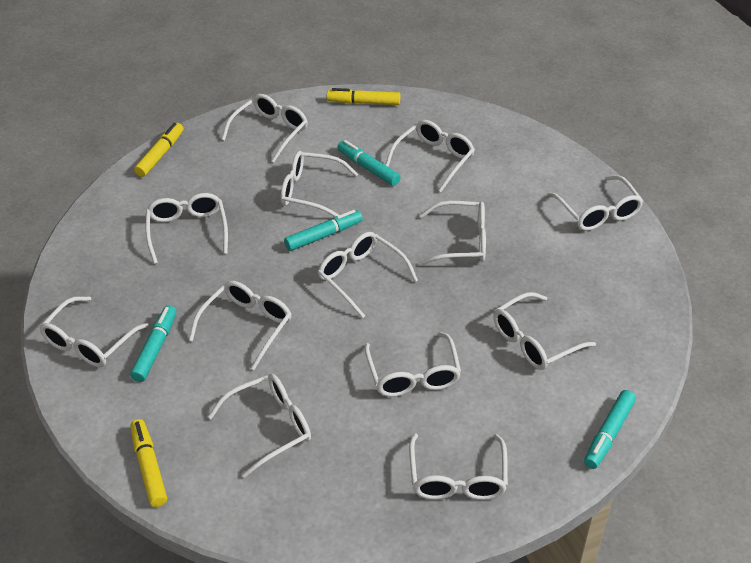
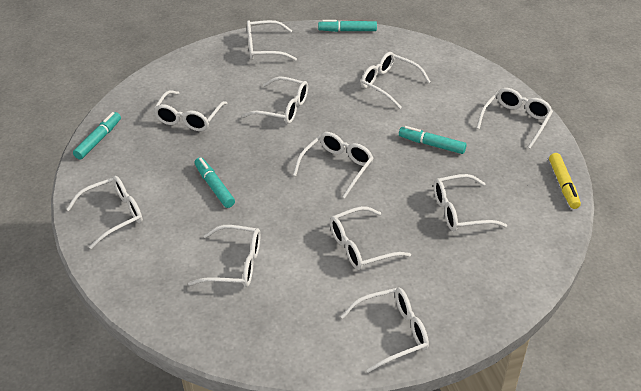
white glasses: [40,296,149,367] [146,193,228,264] [189,281,292,370] [208,374,311,478] [222,94,308,163] [281,151,358,217] [318,232,418,318] [364,332,461,397] [385,120,475,192] [409,433,508,500] [419,201,486,266] [493,292,596,370] [548,175,643,231] = 13 -> [66,176,143,249] [153,90,228,131] [188,225,260,287] [242,77,308,124] [247,20,297,61] [293,132,373,198] [330,206,411,270] [340,287,429,373] [361,52,430,109] [434,174,507,232] [477,88,553,148] = 11
yellow marker: [130,419,167,507] [134,123,183,177] [327,88,400,105] = 3 -> [549,153,581,209] = 1

